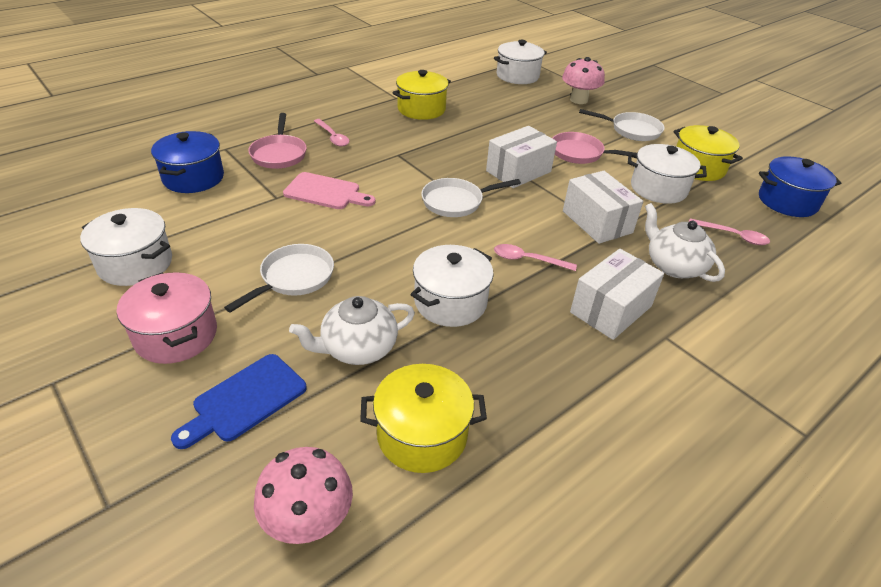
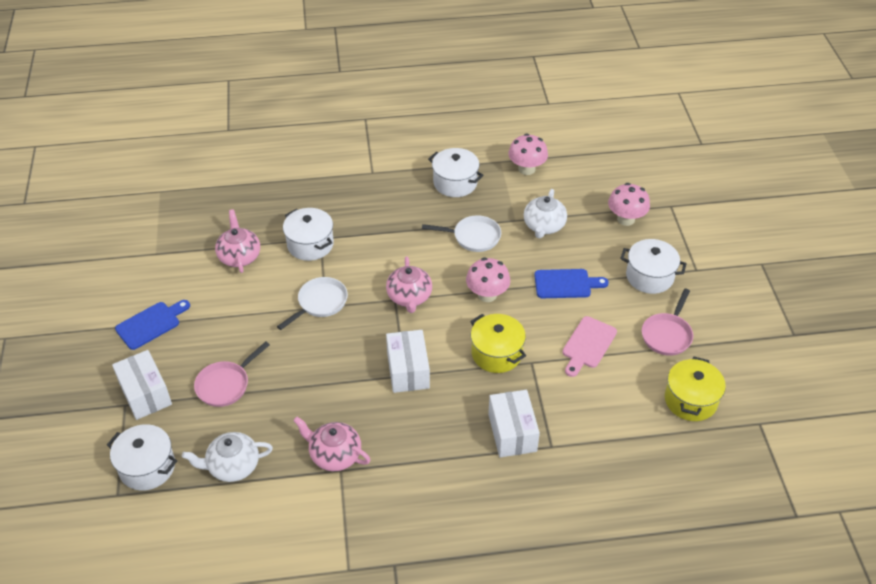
blue cutting board: [171,354,307,449] = 1 -> [115,300,190,350] [534,269,609,298] = 2
blue pot: [151,131,224,193] [759,156,842,217] = 2 -> none = 0
pink mushroom: [254,447,353,544] [562,57,605,104] = 2 -> [466,257,510,302] [508,133,548,175] [608,183,650,226] = 3
pink pot: [117,272,217,364] = 1 -> none = 0
pink spoon: [314,119,349,147] [494,244,577,271] [689,218,770,245] = 3 -> none = 0
pink teapot: none = 0 -> [215,209,260,273] [293,417,371,471] [386,256,432,313] = 3
white pan: [224,244,334,313] [421,178,521,217] [579,109,664,141] = 3 -> [277,277,348,330] [422,216,501,252] = 2
yellow pot: [360,364,487,473] [392,70,451,120] [673,125,743,181] = 3 -> [470,314,526,373] [665,357,726,421] = 2

